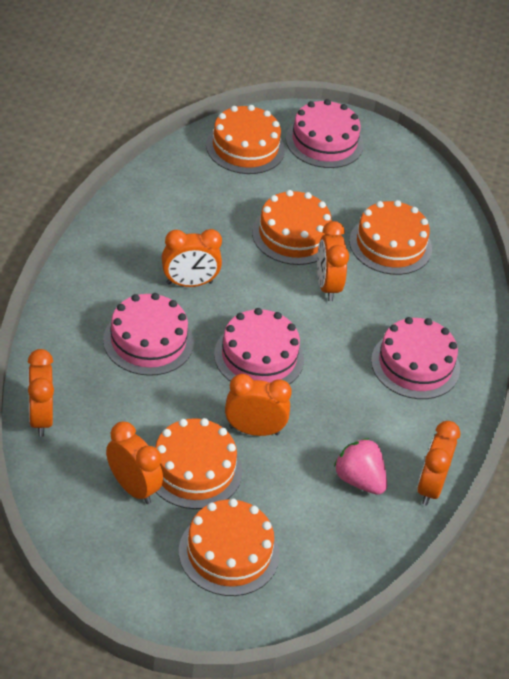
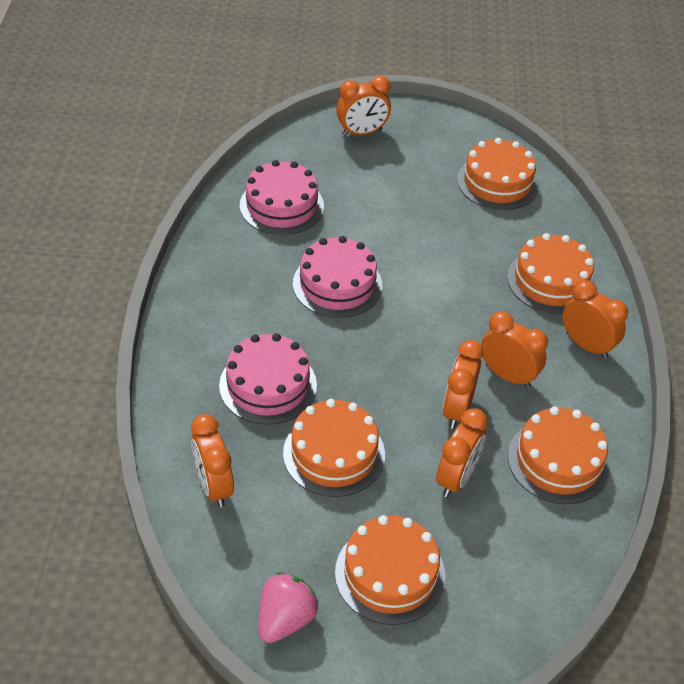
pink cake: [103,293,194,376] [214,308,304,384] [286,99,364,168] [371,317,460,399] = 4 -> [219,333,317,425] [240,160,324,235] [293,236,382,318] = 3

